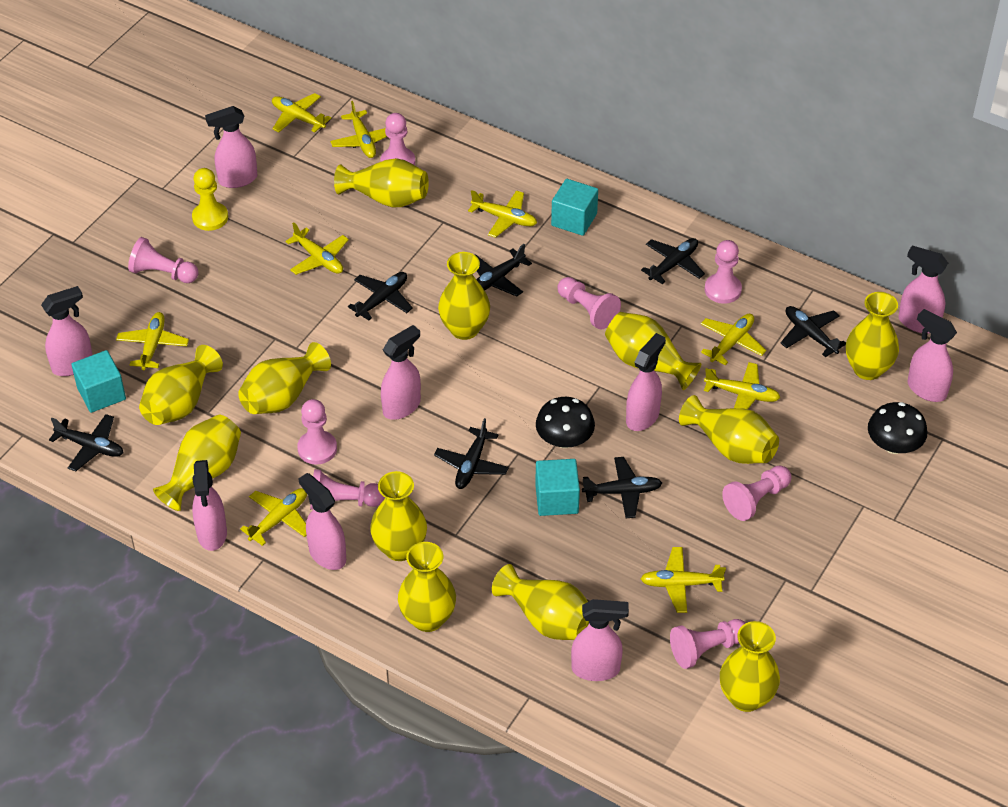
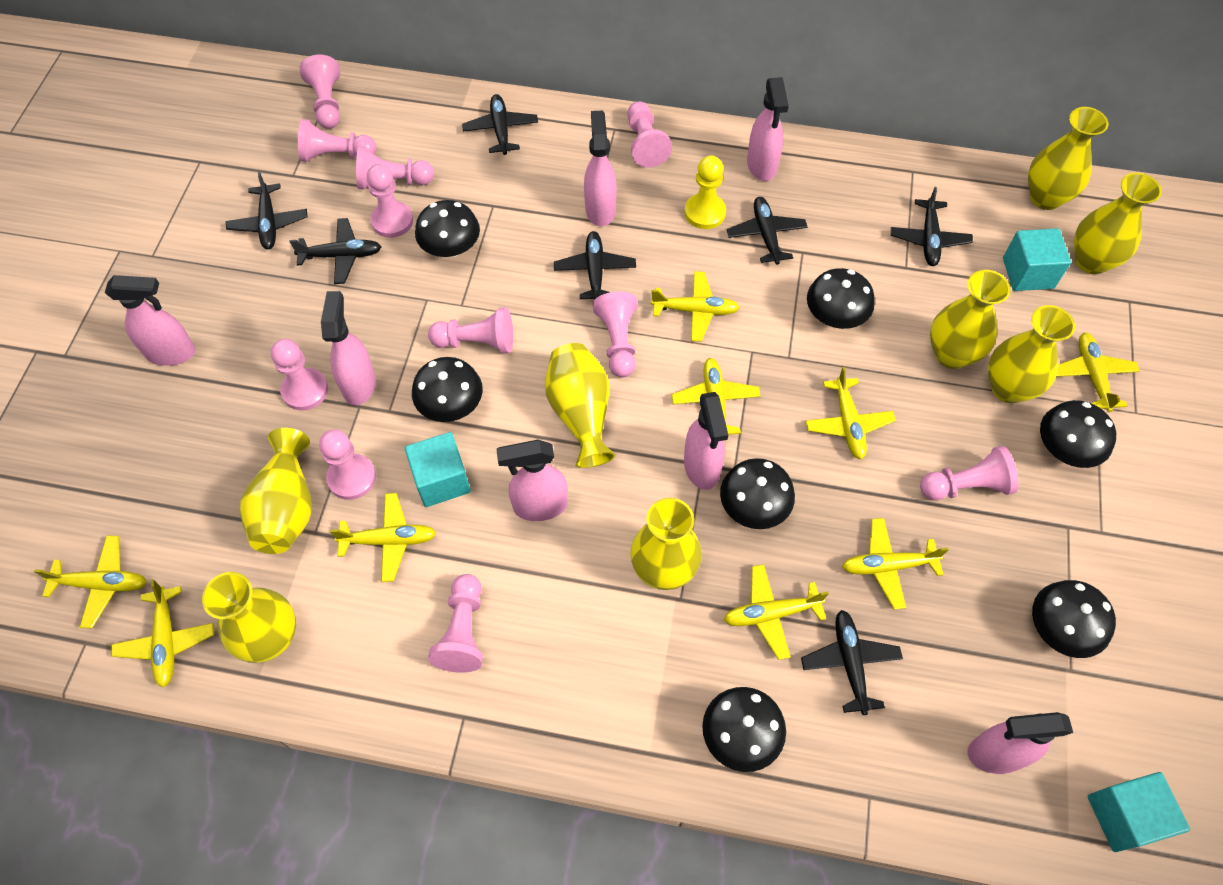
black mushroom: [536,397,595,448] [868,402,927,454] = 2 -> [412,357,483,422] [415,200,480,258] [702,687,786,772] [720,458,795,529] [807,268,875,329] [1032,580,1116,658] [1040,400,1116,468] = 7
pink pawn: [128,237,198,283] [297,399,337,465] [310,469,385,510] [380,113,415,165] [557,277,621,330] [670,619,746,669] [705,240,742,304] [722,466,791,521] = 8 -> [271,339,328,410] [298,119,377,162] [300,55,340,129] [319,429,376,500] [356,146,434,190] [366,164,413,238] [428,307,513,353] [428,574,483,673] [593,291,638,377] [627,101,672,168] [920,446,1019,500] = 11
pink spray bottle: [41,286,93,376] [192,460,227,551] [205,106,257,188] [298,473,346,570] [381,325,421,420] [571,599,629,681] [626,333,666,431] [899,246,948,334] [907,309,957,402] = 9 -> [105,275,195,366] [321,291,376,406] [496,440,568,521] [584,110,617,226] [684,392,728,490] [747,77,789,181] [967,712,1073,774] = 7
yellow vase: [139,345,223,425] [153,415,241,511] [238,342,331,414] [334,158,429,208] [370,471,427,561] [398,542,456,632] [438,252,490,340] [492,564,589,640] [605,312,701,390] [679,395,779,464] [720,621,780,712] [846,292,899,380] = 12 -> [202,572,296,663] [240,428,312,554] [545,343,616,468] [630,498,702,590] [930,270,1011,369] [988,305,1075,403] [1028,107,1108,210] [1074,173,1162,274] = 8

